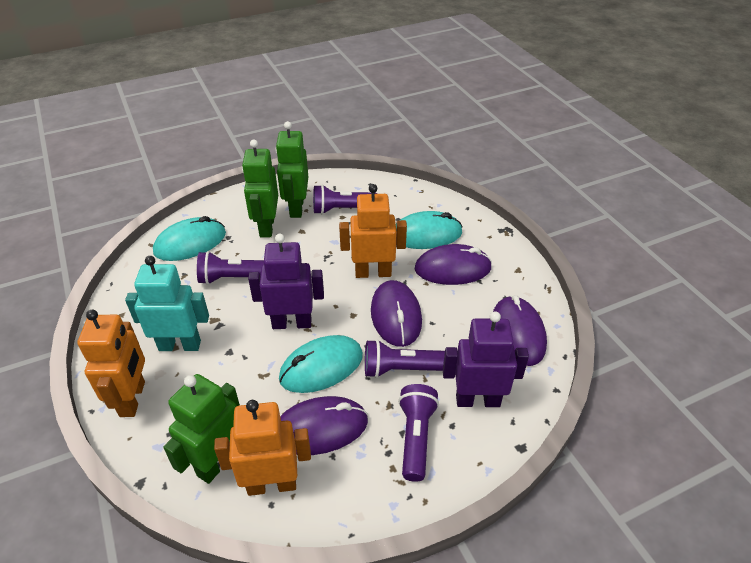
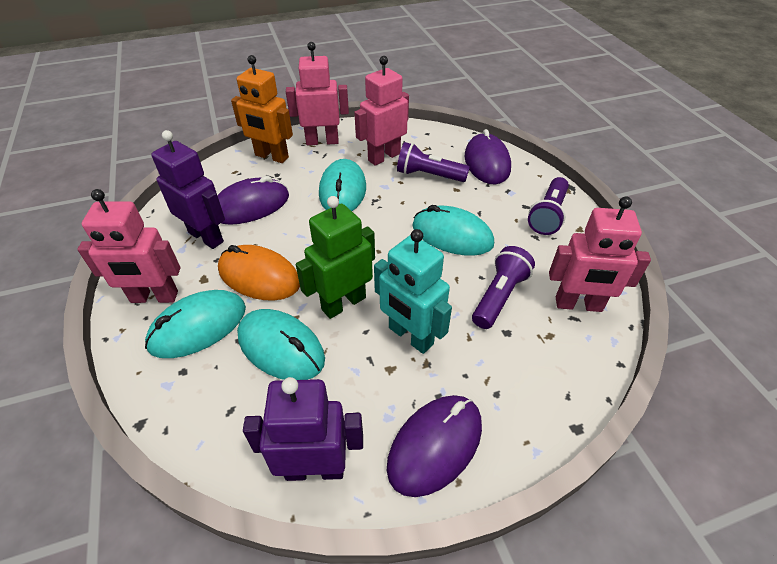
green robot: [163,374,240,484] [242,140,278,238] [275,121,308,218] = 3 -> [296,196,375,319] = 1
orange mouse: none = 0 -> [218,245,300,301] = 1
orange robot: [77,310,145,417] [214,400,311,496] [339,184,407,278] = 3 -> [231,55,293,163] = 1
pink robot: none = 0 -> [77,189,181,303] [286,42,349,145] [354,56,409,166] [549,197,651,312] = 4
purple flashlight: [197,251,264,285] [313,185,377,214] [365,339,445,378] [398,384,439,482] = 4 -> [397,142,470,182] [472,246,535,329] [528,177,569,235] = 3
purple mouse: [280,396,368,455] [371,280,422,347] [415,244,492,285] [493,295,547,366] = 4 -> [217,176,289,225] [386,395,482,497] [464,129,511,184] = 3
turquoise mouse: [153,216,226,261] [279,335,363,393] [396,211,462,249] = 3 -> [145,290,246,358] [237,309,325,380] [319,159,366,211] [412,205,494,256] = 4

